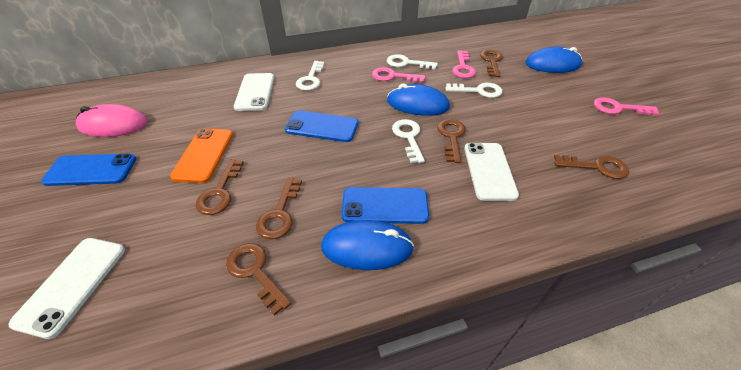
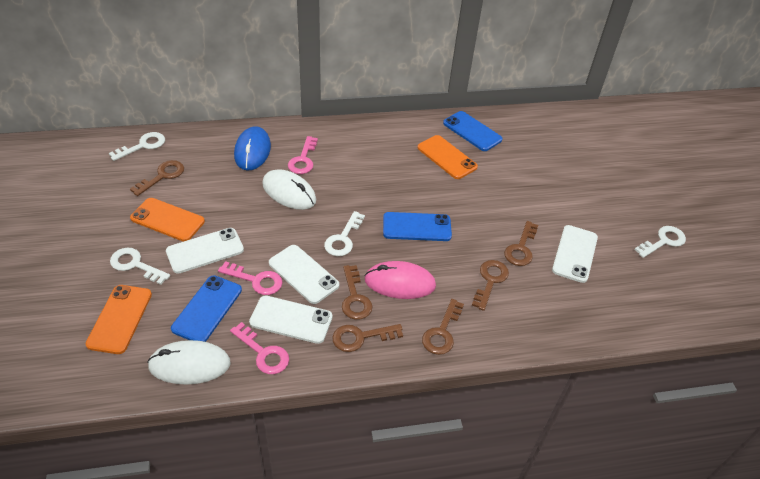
blue mouse: [321,220,414,270] [387,84,450,116] [525,47,582,73] = 3 -> [234,126,271,171] = 1
orange phone: [170,128,233,183] = 1 -> [85,285,152,354] [130,198,205,242] [417,135,478,179] = 3
white mouse: none = 0 -> [147,340,231,385] [262,169,316,210] = 2
white phone: [8,238,125,339] [234,73,274,111] [464,143,519,201] = 3 -> [166,228,244,274] [249,295,332,344] [269,245,339,304] [552,225,598,283] = 4

